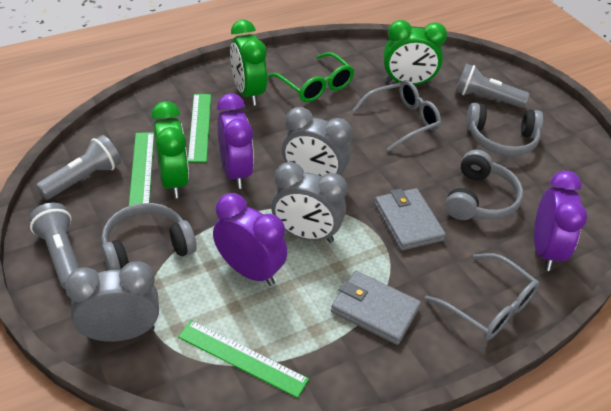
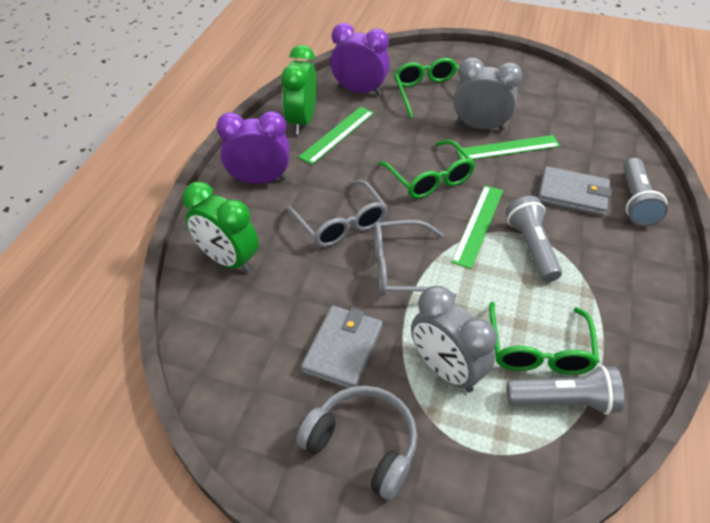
green clock: [151,101,189,198] [230,19,267,106] [383,20,447,85] = 3 -> [183,182,259,273] [281,45,317,134] = 2
green glasses: [268,52,354,102] = 1 -> [378,140,475,199] [394,58,459,118] [489,301,599,375] = 3
grey clock: [65,261,159,342] [271,162,347,243] [282,107,352,176] = 3 -> [411,286,497,392] [453,57,523,131] = 2
grey headphones: [101,203,197,270] [445,150,524,220] [466,103,543,156] = 3 -> [296,386,417,500] = 1
purple clock: [213,193,287,286] [217,93,254,189] [534,171,587,271] = 3 -> [216,111,290,184] [330,23,390,96] = 2

